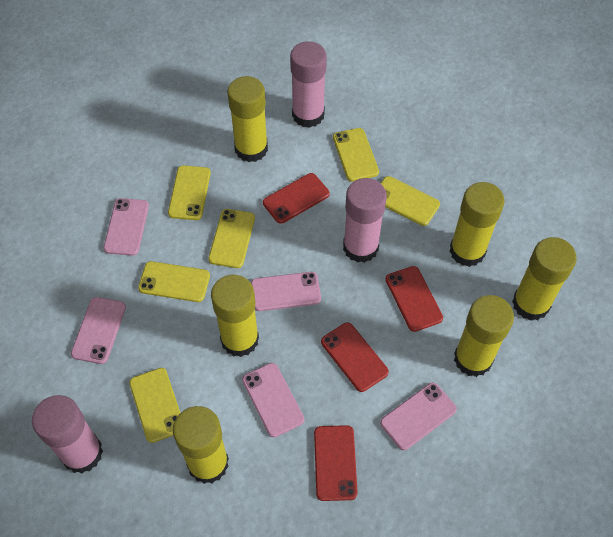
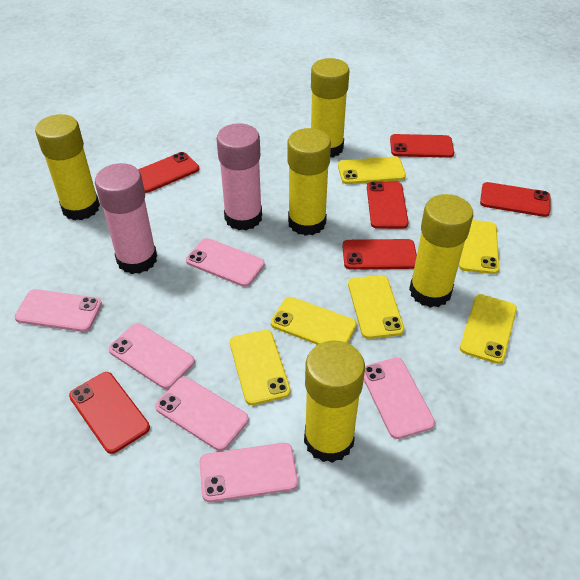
pink glue stick: [32,395,103,473] [290,41,327,128] [343,178,387,263] = 3 -> [95,163,157,274] [216,123,262,230] = 2
pink phone: [71,297,126,364] [104,198,149,256] [242,363,304,437] [251,272,321,311] [380,383,457,450] = 5 -> [14,289,102,332] [108,323,195,389] [155,377,249,451] [186,238,265,287] [199,443,298,502] [364,358,435,439] = 6
red phone: [263,173,330,224] [314,425,358,501] [321,322,389,392] [385,266,443,332] = 4 -> [69,372,150,454] [138,152,199,193] [342,239,417,270] [367,181,409,229] [390,134,454,158] [480,182,551,217] = 6
yellow glue stick: [173,406,229,484] [211,275,259,357] [227,76,268,162] [449,182,505,267] [454,295,514,377] [512,237,577,321] = 6 -> [35,114,100,220] [287,128,331,236] [304,341,365,463] [311,58,350,158] [409,194,473,308] = 5

